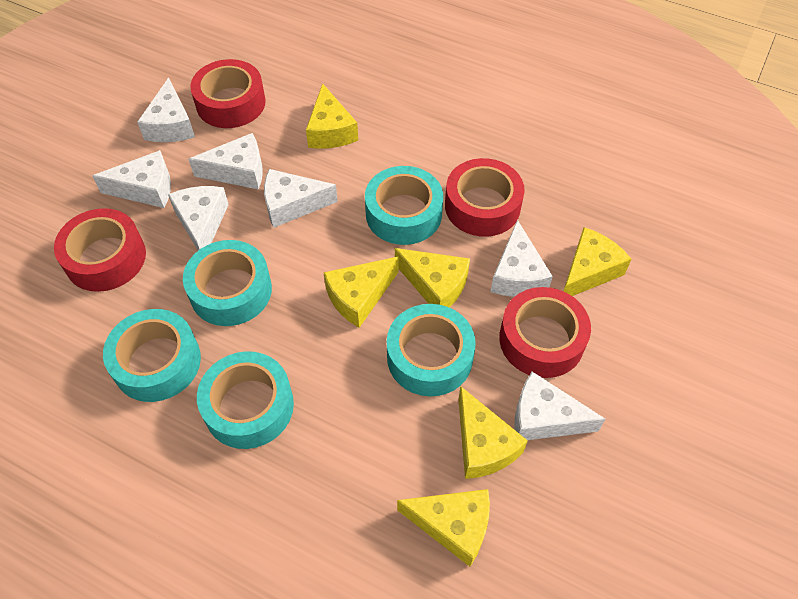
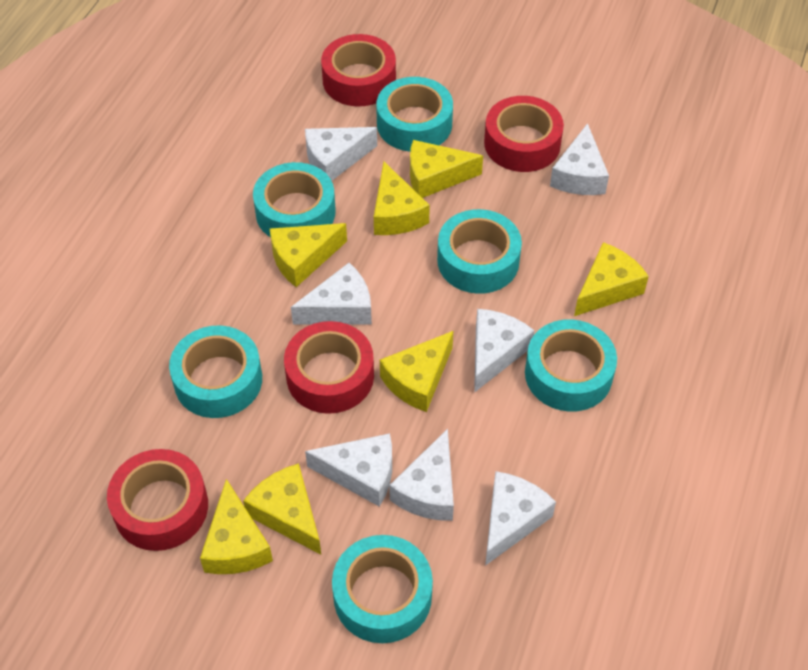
turquoise tape: [103,309,201,402] [183,240,272,326] [197,351,294,449] [365,166,443,245] [387,304,476,396] = 5 -> [169,325,262,418] [253,162,336,237] [332,535,433,643] [376,77,453,152] [437,209,522,294] [525,319,617,412] = 6
yellow cheese: [306,83,358,149] [323,257,398,328] [395,248,470,308] [397,489,490,567] [458,386,528,479] [563,227,631,296] = 6 -> [200,479,273,574] [243,463,321,555] [270,223,347,287] [374,161,430,235] [380,331,453,412] [410,140,483,198] [574,242,649,316] = 7

